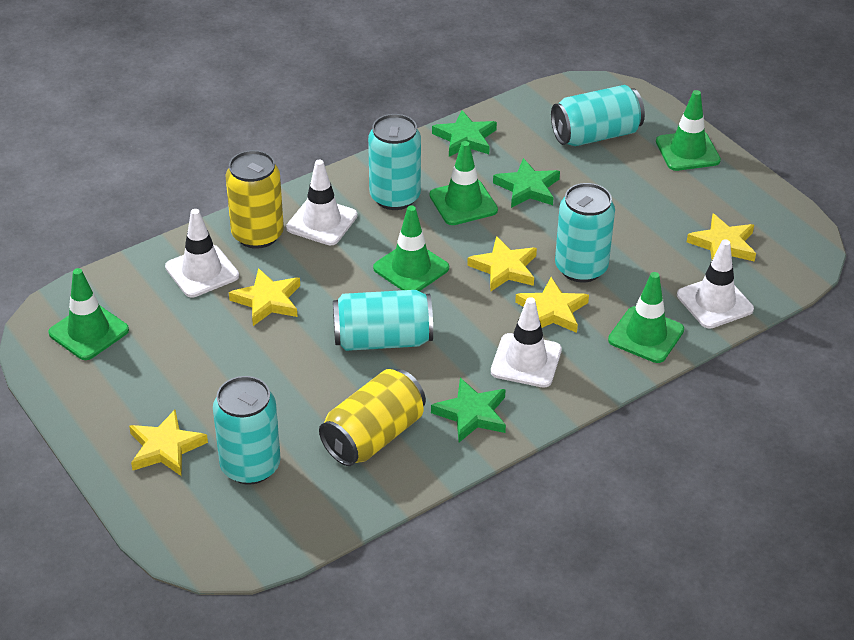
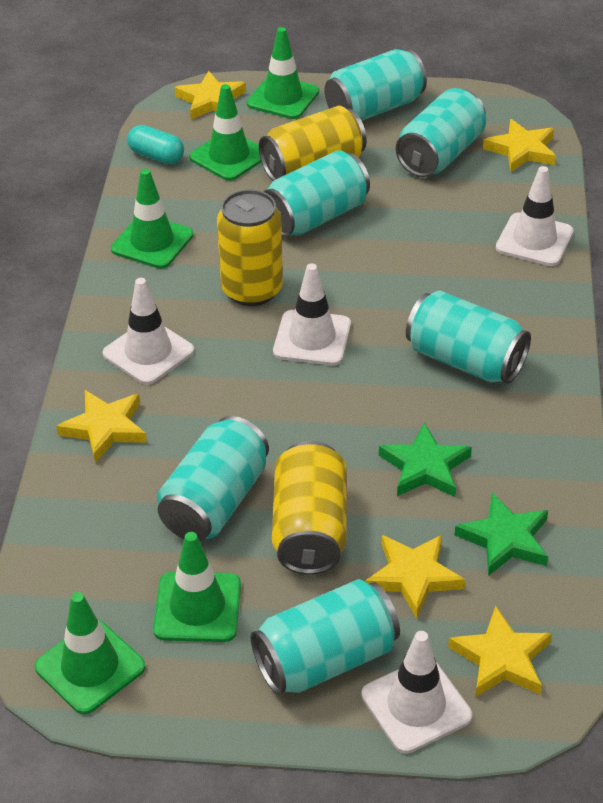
green star: [431,378,506,442] [432,110,497,157] [493,158,560,208] = 3 -> [379,423,472,497] [454,493,548,576] = 2
turquoise can: [213,376,281,485] [333,290,433,351] [368,114,421,210] [551,85,645,146] [555,183,615,282] = 5 -> [157,416,269,541] [251,579,400,695] [263,150,370,237] [325,49,427,121] [396,88,486,177] [406,290,531,384] = 6
turquoise capsule: none = 0 -> [127,125,184,164] = 1
yellow can: [225,150,284,249] [319,369,426,466] = 2 -> [217,189,283,306] [259,105,367,181] [272,441,347,575] = 3

